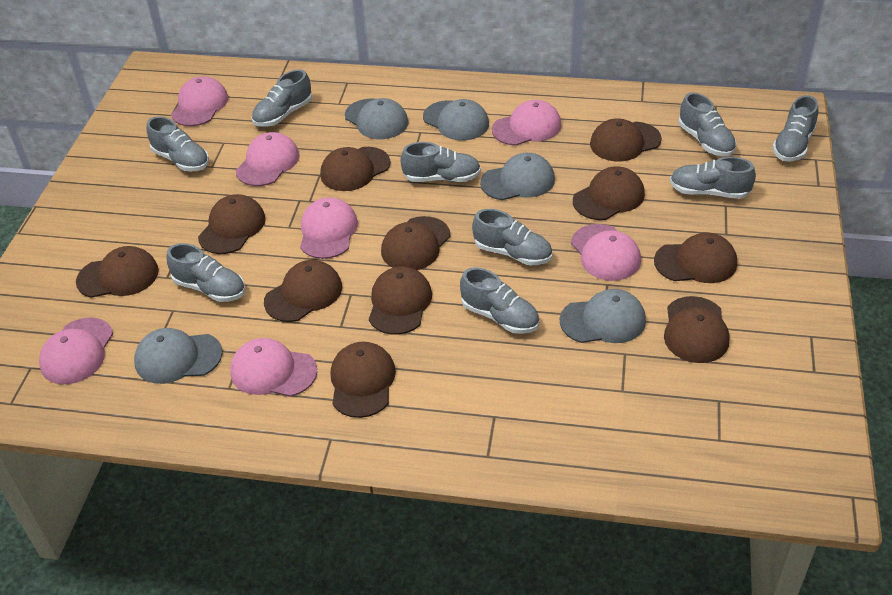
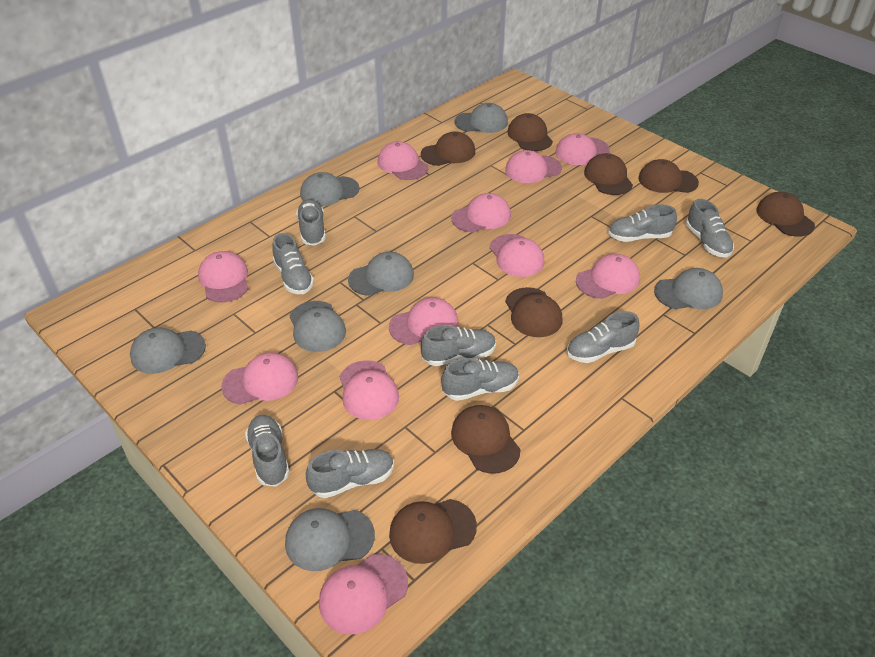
brown cap: [76,246,159,298] [198,194,266,254] [264,260,342,322] [320,147,390,191] [331,342,396,418] [369,266,432,335] [381,216,450,270] [573,166,645,220] [590,119,662,162] [654,233,737,283] [664,296,729,363] = 11 -> [389,499,477,564] [421,131,475,166] [451,405,521,474] [505,287,562,337] [507,113,553,151] [584,153,633,195] [639,159,699,193] [756,192,815,237] = 8
grey cap: [134,328,222,384] [345,98,408,139] [423,99,489,140] [480,153,555,200] [560,289,646,343] = 5 -> [130,327,206,374] [285,508,375,571] [290,301,346,352] [300,172,359,207] [348,252,414,296] [455,103,508,133] [654,268,723,309] = 7
pink cap: [39,318,113,384] [171,76,228,126] [230,338,317,397] [236,132,299,186] [300,197,358,259] [492,100,561,146] [571,224,641,281] = 7 -> [198,251,249,302] [221,352,298,405] [319,554,408,634] [339,360,399,420] [378,141,428,180] [389,298,458,345] [451,193,511,233] [489,234,545,277] [505,150,562,183] [555,133,610,165] [576,254,640,299] = 11

